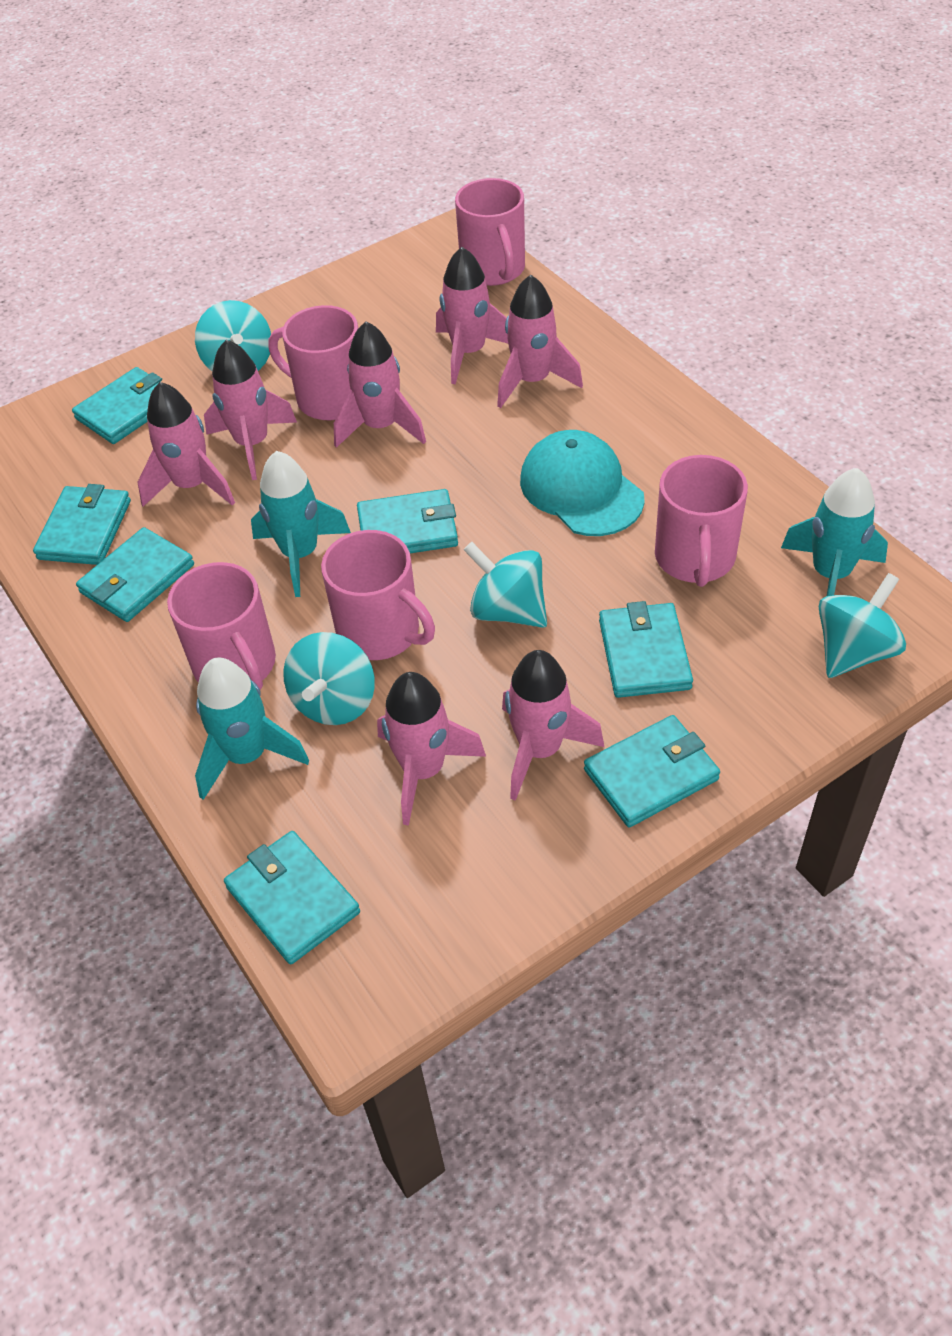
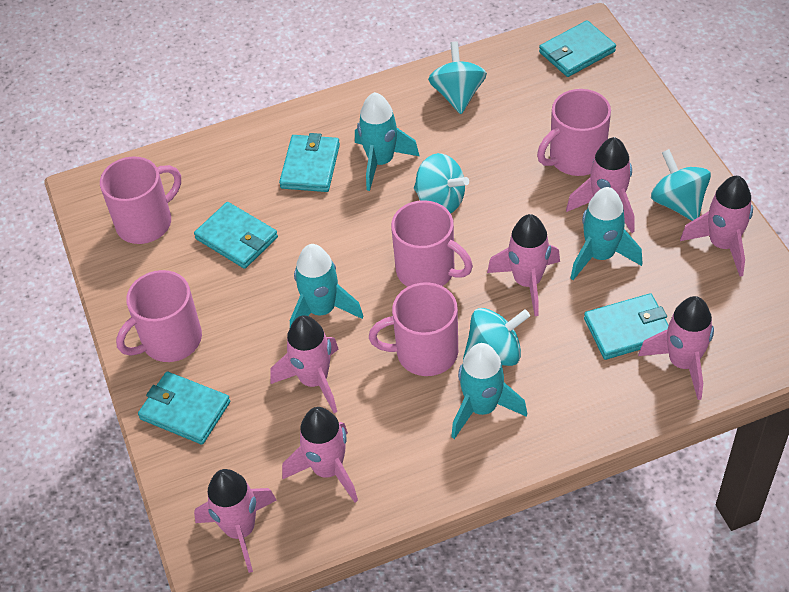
turquoise cap: [520,430,645,536] = 1 -> none = 0
turquoise rocket: [195,657,309,800] [251,451,351,597] [781,468,888,596] = 3 -> [290,244,363,327] [355,92,420,191] [451,343,527,439] [571,187,642,280] = 4
turquoise wallet: [33,484,131,565] [72,367,162,444] [76,527,194,622] [224,831,360,964] [357,489,458,553] [584,715,720,827] [599,601,693,698] = 7 -> [138,372,230,444] [194,202,278,269] [279,133,340,192] [539,20,616,77] [584,293,668,360] = 5

